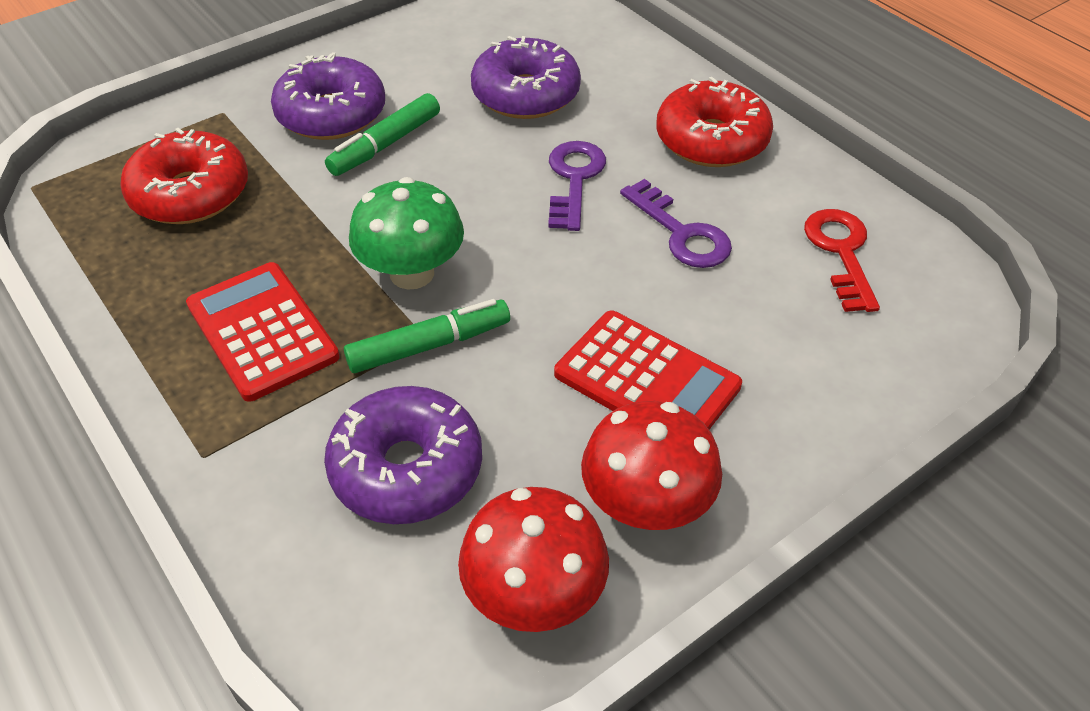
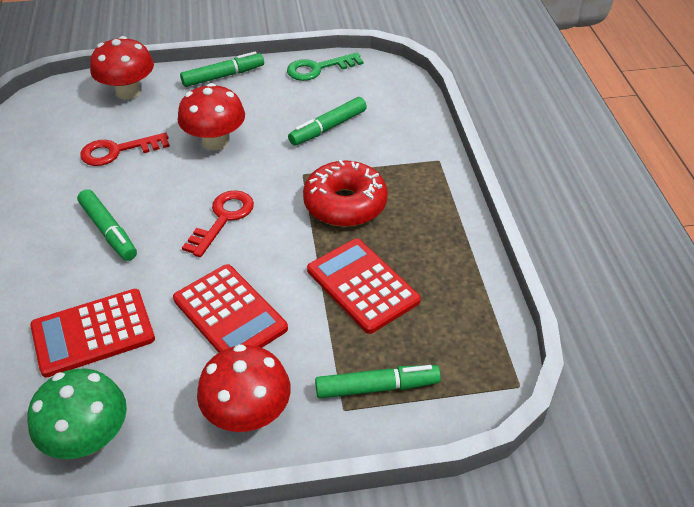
green key: none = 0 -> [287,52,363,81] = 1
green marker: [325,93,440,176] [344,299,510,373] = 2 -> [77,189,137,261] [180,51,264,87] [288,97,367,145] [315,365,441,398] = 4
purple donut: [271,53,385,140] [324,386,482,524] [471,36,581,119] = 3 -> none = 0
purple key: [548,141,606,231] [620,179,732,268] = 2 -> none = 0
red calculator: [186,262,340,402] [554,311,742,429] = 2 -> [30,289,155,378] [173,264,288,353] [307,238,421,334] = 3
red donut: [120,128,248,224] [656,77,773,167] = 2 -> [303,160,388,227] = 1
red key: [804,209,880,312] = 1 -> [80,133,170,166] [182,190,254,257] = 2
red mushroom: [458,487,609,632] [581,401,722,530] = 2 -> [90,36,154,99] [178,83,245,150] [197,344,291,432] = 3

